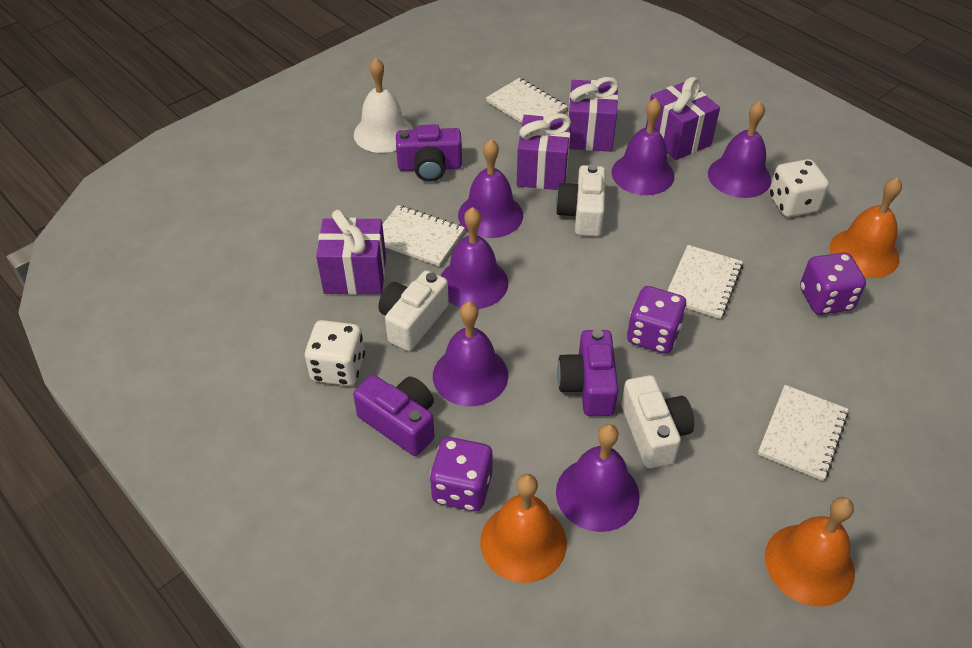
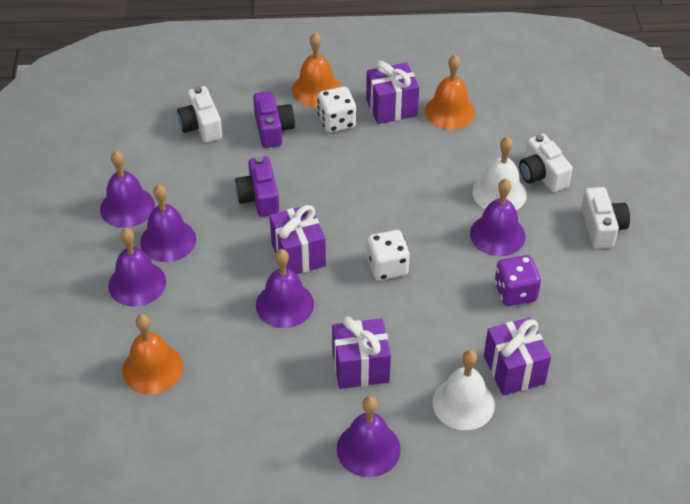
purple camera: [353,375,434,456] [396,124,462,182] [557,329,619,416] = 3 -> [235,156,279,217] [253,91,295,148] = 2
purple dice: [430,437,492,511] [627,286,687,354] [800,253,866,315] = 3 -> [495,255,541,306] = 1
white bell: [354,58,413,153] = 1 -> [432,350,495,430] [473,137,527,210] = 2
white notebook: [382,205,465,267] [486,78,568,123] [667,245,743,319] [758,385,849,481] = 4 -> none = 0

